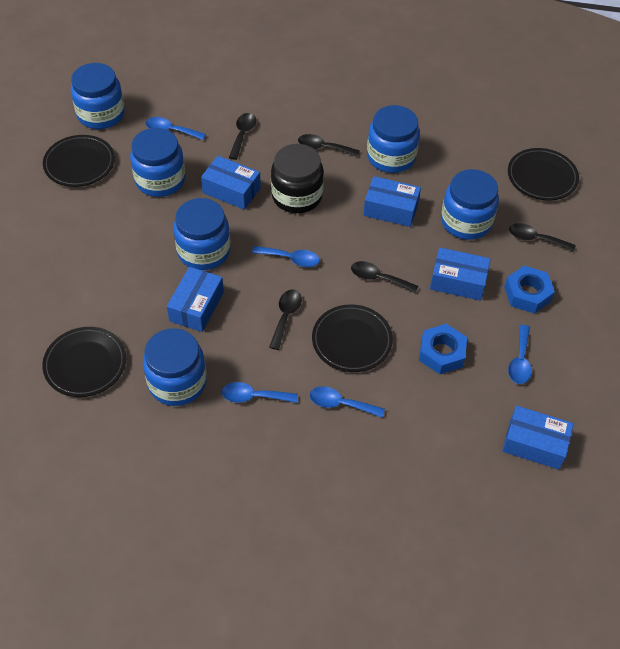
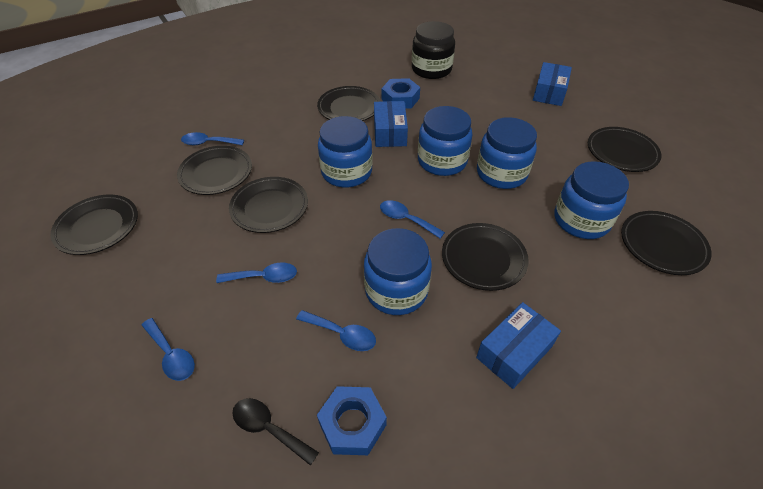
black plate: [42,327,126,397] [43,135,115,187] [312,304,393,372] [508,148,579,200] = 4 -> [50,195,138,255] [177,146,252,195] [229,177,308,233] [317,86,380,121] [442,223,529,291] [588,127,662,172] [621,211,712,275] = 7
black spoon: [229,113,256,160] [269,290,302,350] [298,134,360,157] [351,261,418,293] [509,223,576,252] = 5 -> [232,398,319,466] = 1
blue box: [167,267,224,332] [201,156,261,210] [363,176,421,227] [430,247,491,301] [502,406,574,470] = 5 -> [374,101,408,147] [476,302,561,389] [533,62,572,106] = 3
blue jar: [71,63,125,129] [130,128,185,197] [143,328,207,406] [173,198,231,270] [367,105,420,173] [441,169,499,240] = 6 -> [318,116,373,188] [364,228,432,315] [418,106,472,176] [477,117,537,189] [555,161,629,239] = 5

